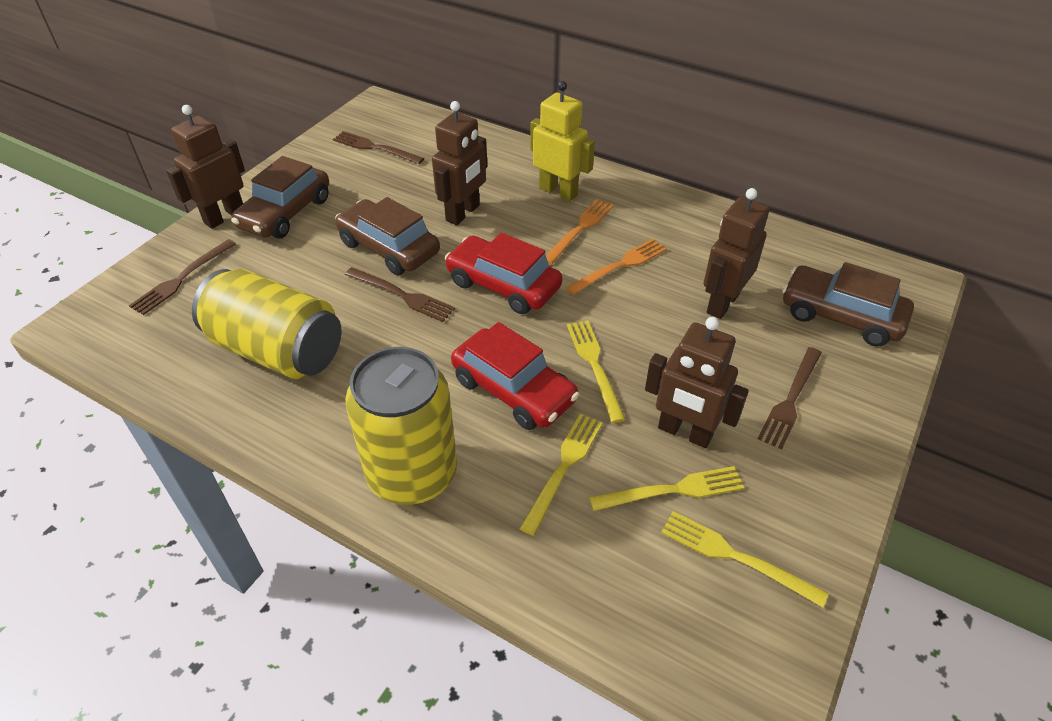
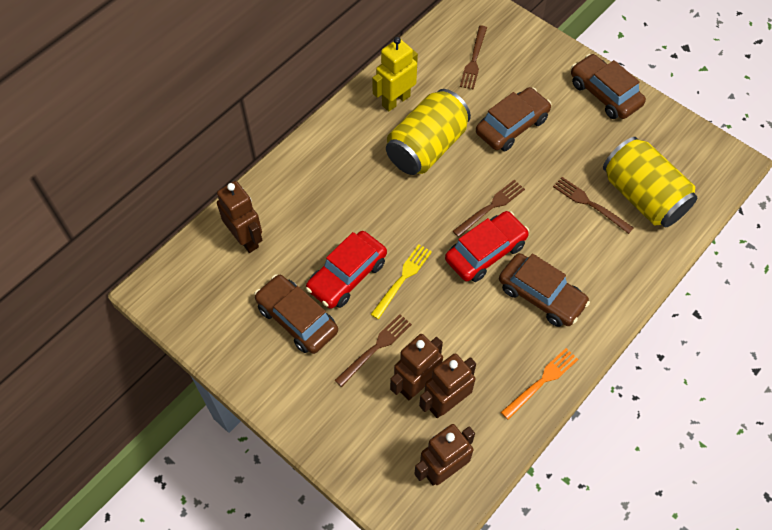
brown car: [231,156,329,239] [335,197,440,275] [782,262,914,347] = 3 -> [254,274,338,354] [476,87,551,151] [499,253,590,327] [571,54,646,119] = 4
orange fork: [546,199,614,265] [566,239,667,295] = 2 -> [501,348,578,419] = 1
yellow fork: [519,414,603,536] [567,320,626,423] [589,466,744,511] [661,511,829,608] = 4 -> [370,244,432,319] = 1

